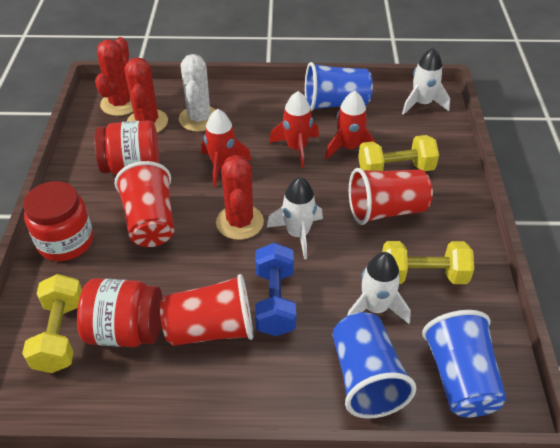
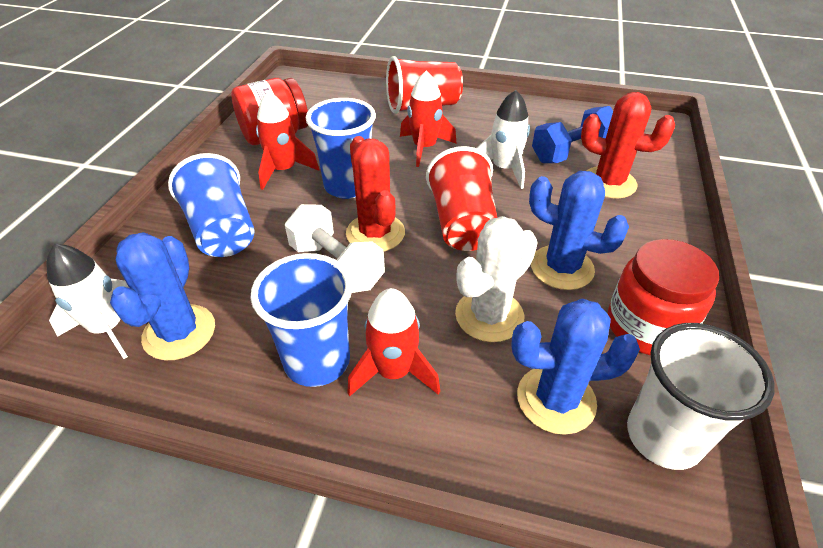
blue cactus: none = 0 -> [110,232,215,360] [511,299,640,435] [529,171,629,290] = 3
red cactus: [95,37,133,116] [124,57,168,133] [216,155,264,240] = 3 -> [346,136,405,252] [581,92,675,198] = 2
red cup: [115,161,174,247] [160,274,253,346] [349,168,433,225] = 3 -> [386,56,463,114] [426,146,497,251] = 2
red jar: [23,181,93,261] [77,278,163,347] [94,120,160,175] = 3 -> [231,78,308,145] [608,239,719,355] = 2
white cup: none = 0 -> [627,323,775,470] = 1
white dumbbell: none = 0 -> [285,204,385,293] = 1
white rocket: [267,177,323,260] [347,252,411,324] [402,47,450,115] = 3 -> [47,244,129,359] [477,90,530,189] = 2
yellow dumbbell: [22,274,82,373] [358,135,439,171] [382,241,474,284] = 3 -> none = 0

